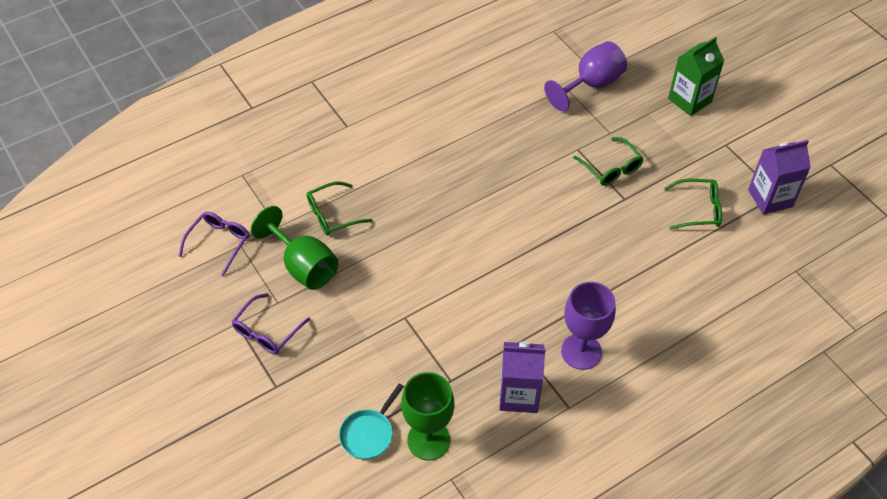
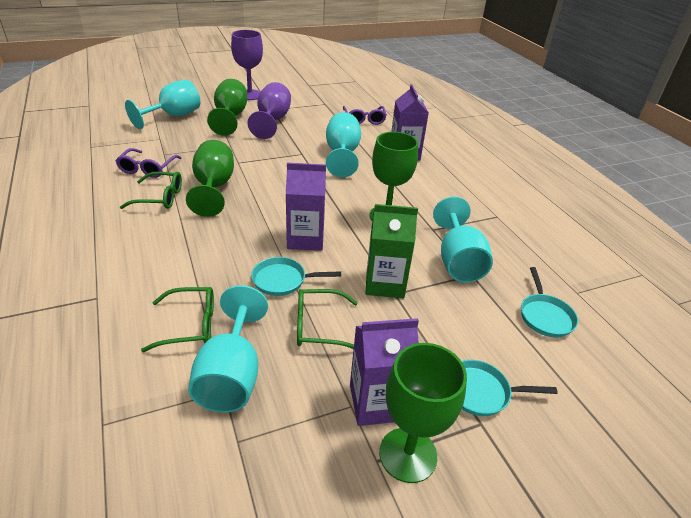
green goblet: [251,206,339,290] [401,372,454,460] = 2 -> [186,140,234,217] [207,79,247,136] [369,132,418,220] [379,343,467,483] = 4
purple carton: [499,342,546,413] [748,140,811,215] = 2 -> [286,163,326,251] [350,318,419,426] [391,84,429,160] = 3
turquoise goblet: none = 0 -> [125,80,200,129] [188,285,268,412] [326,112,361,177] [433,196,493,283] = 4
turquoise pan: [339,383,404,460] = 1 -> [251,257,341,296] [461,360,558,416] [521,267,578,337] = 3

